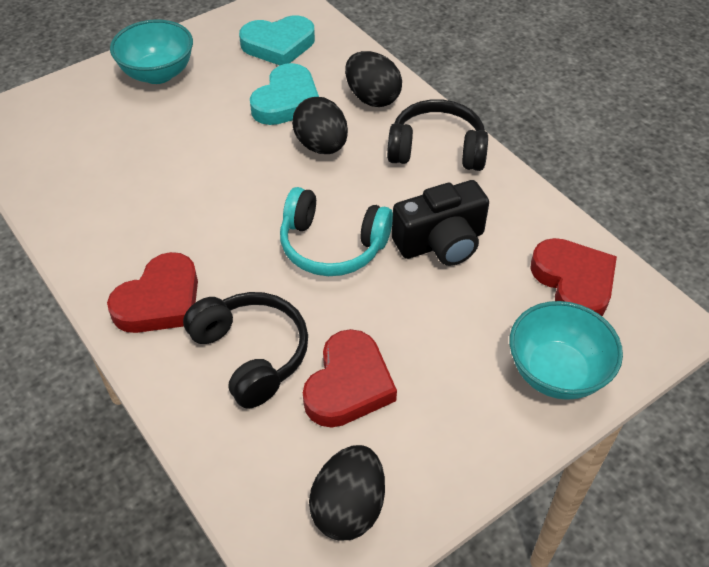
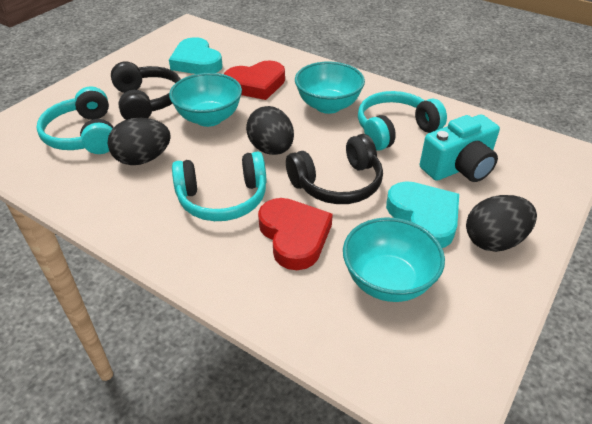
black camera: [392,180,489,266] = 1 -> none = 0
red heart: [107,252,198,333] [303,329,397,428] [530,238,617,316] = 3 -> [224,60,285,100] [258,198,333,270] = 2
turquoise bowl: [110,19,193,84] [509,301,623,400] = 2 -> [169,73,242,127] [295,62,365,114] [343,218,445,302] = 3
turquoise camera: none = 0 -> [420,115,500,182] = 1
turquoise headphones: [280,187,393,276] = 1 -> [36,86,114,154] [172,152,266,221] [358,91,447,151] = 3

